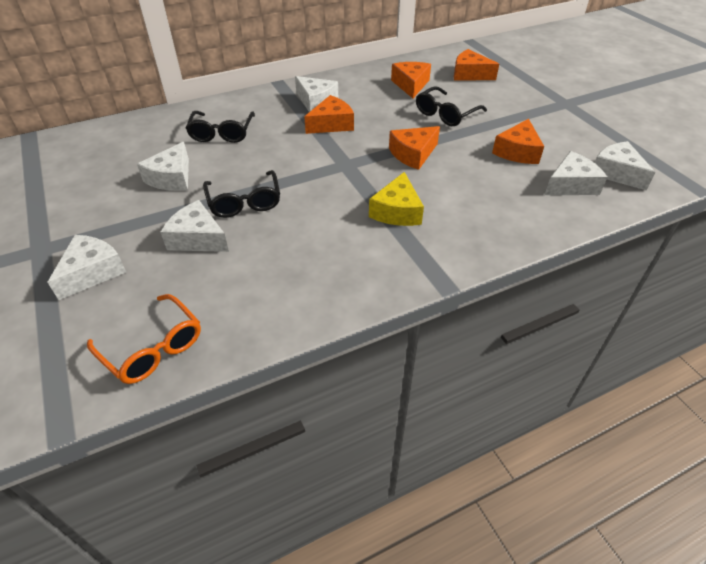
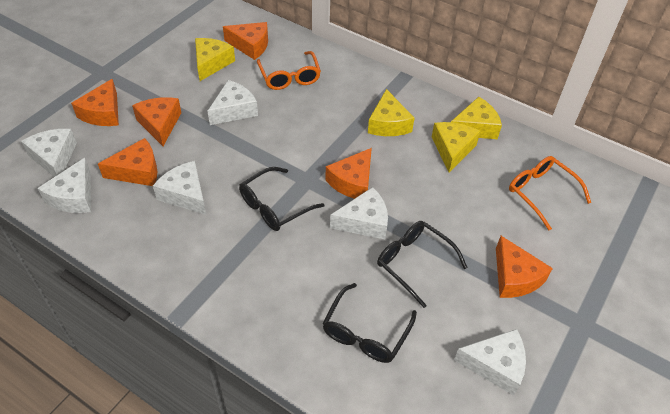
orange cheese: [304,95,354,134] [389,126,440,170] [391,62,431,98] [454,49,499,81] [492,119,544,164] = 5 -> [71,79,119,126] [98,138,158,186] [132,97,181,146] [223,22,268,60] [325,148,372,199] [496,236,553,298] = 6
orange glasses: [87,294,201,384] = 1 -> [257,51,321,90] [509,156,591,230] = 2
yellow cheese: [369,172,424,226] = 1 -> [195,38,235,81] [368,89,414,136] [432,122,480,172] [451,97,502,139] = 4

